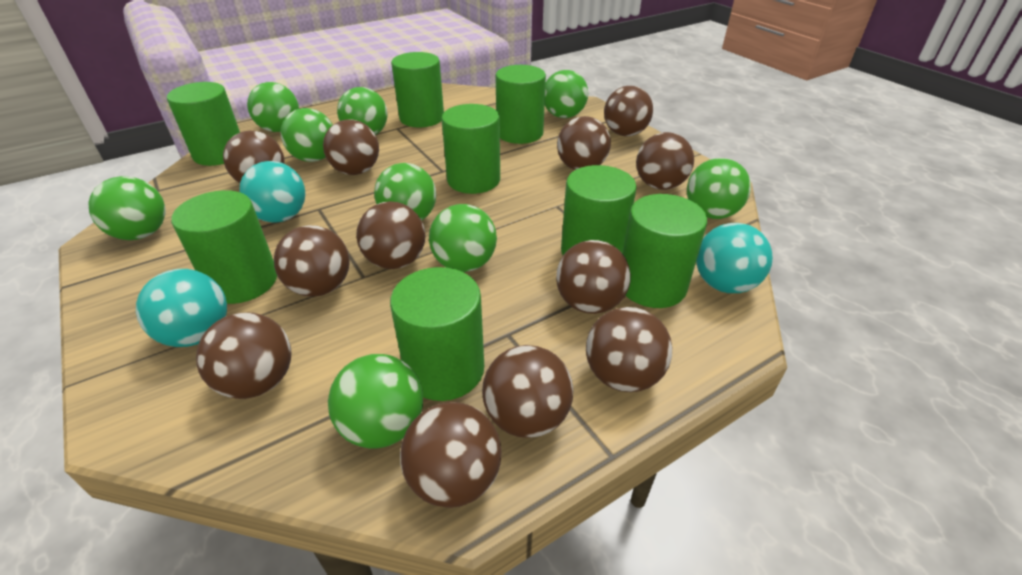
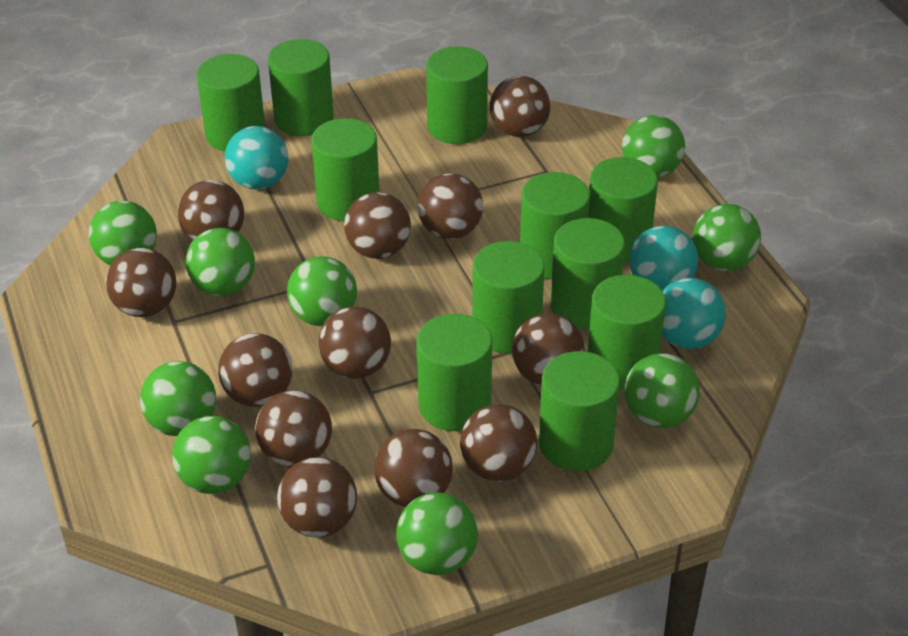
green cylinder: [167,82,240,166] [171,190,277,304] [390,267,484,401] [391,52,444,127] [442,104,500,194] [496,65,546,144] [561,165,637,255] [623,194,707,308] = 8 -> [197,54,265,152] [268,39,334,136] [311,118,380,221] [416,314,492,431] [426,46,488,144] [472,241,545,353] [520,172,590,279] [539,351,620,471] [551,218,625,329] [588,157,658,263] [588,275,666,389] = 11

